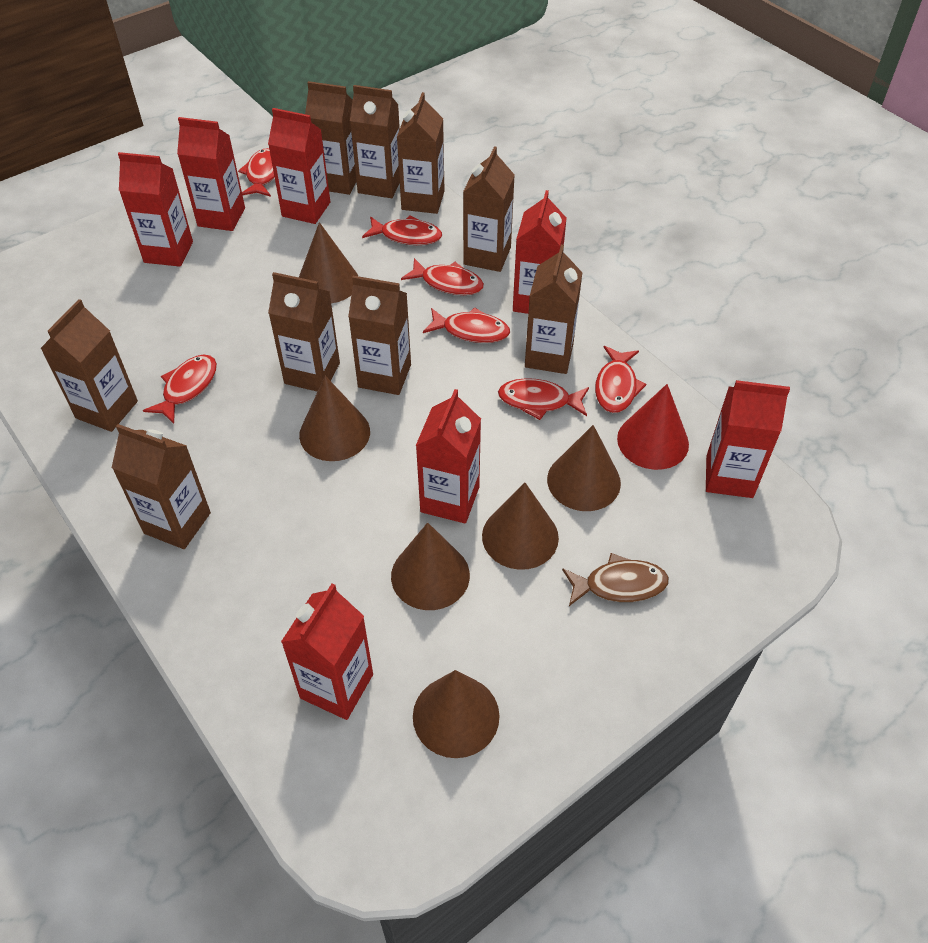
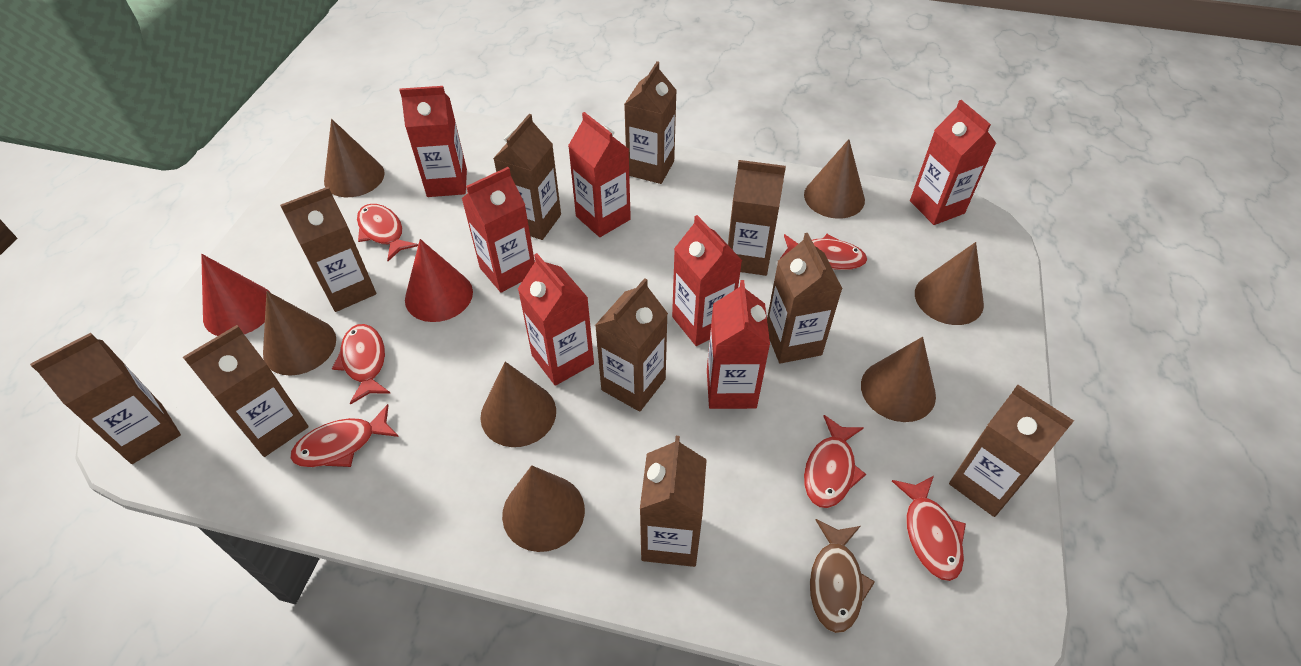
brown carton: [40,299,138,432] [112,424,211,549] [268,272,340,392] [305,81,357,195] [348,276,411,395] [350,85,400,198] [397,92,445,214] [463,146,515,272] [525,245,583,374] = 9 -> [30,333,181,464] [183,325,309,457] [280,187,376,312] [493,114,561,240] [595,278,668,412] [624,61,677,184] [640,436,707,567] [728,160,786,276] [767,233,842,363] [949,385,1074,517] = 10
brown cone: [299,222,358,303] [299,376,370,461] [391,523,470,610] [413,670,500,758] [482,482,559,570] [547,425,621,511] = 6 -> [263,291,336,376] [324,119,385,197] [480,362,556,447] [502,465,585,552] [804,139,865,219] [861,337,936,422] [915,242,984,325] = 7
red cone: [617,384,689,470] = 1 -> [201,254,271,336] [405,239,473,322] = 2
red fish: [143,355,217,424] [238,148,275,197] [362,215,442,245] [401,258,484,295] [423,307,510,343] [498,378,589,420] [595,346,646,413] = 7 -> [290,404,399,467] [332,324,390,405] [357,204,418,261] [780,234,867,270] [804,415,866,508] [892,476,966,581] = 6

